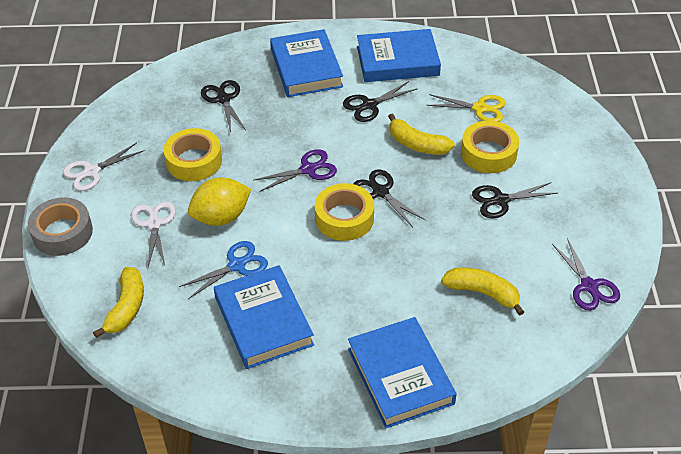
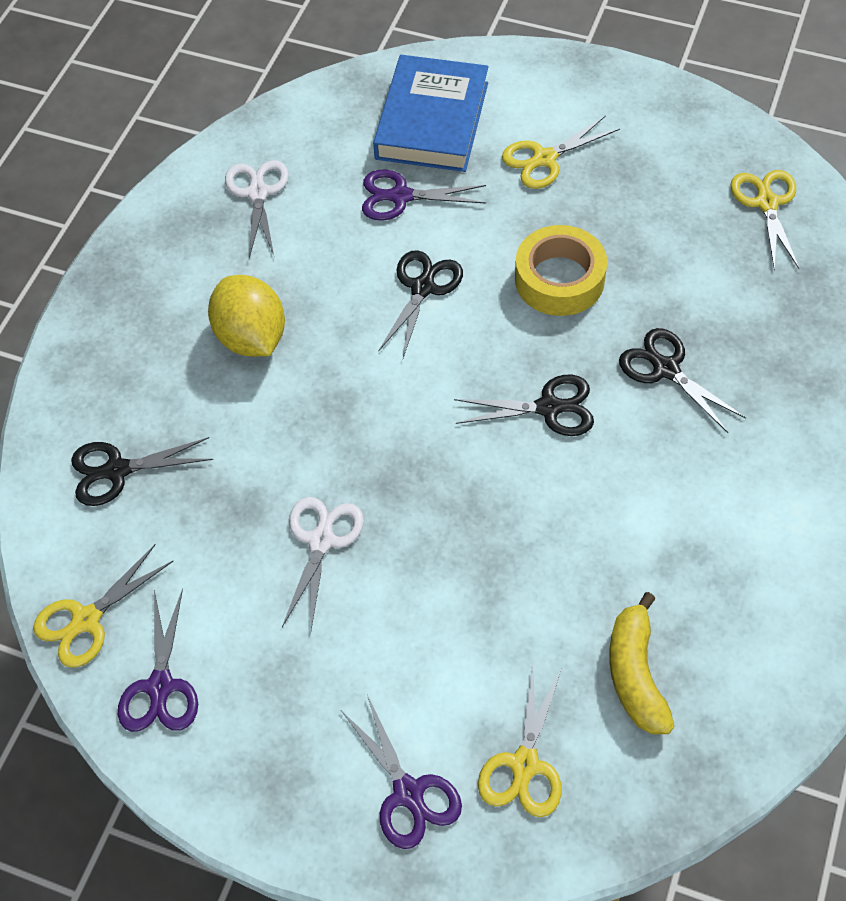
blue book: [214,265,314,369] [270,29,343,97] [348,317,457,428] [357,29,441,82] = 4 -> [373,55,488,172] = 1
blue scissors: [179,241,268,299] = 1 -> none = 0
grey tape: [28,197,93,256] = 1 -> none = 0
purple scissors: [253,149,337,192] [552,238,620,310] = 2 -> [118,588,198,732] [342,695,462,849] [362,170,486,221] = 3
yellow banana: [93,267,144,338] [388,113,455,155] [441,267,524,316] = 3 -> [609,592,674,734] = 1
yellow scissors: [426,94,506,122] = 1 -> [33,544,173,668] [478,662,562,817] [502,115,620,189] [730,170,800,270] = 4
yellow tape: [164,128,222,181] [315,183,374,241] [461,120,519,173] = 3 -> [515,225,607,316] = 1

